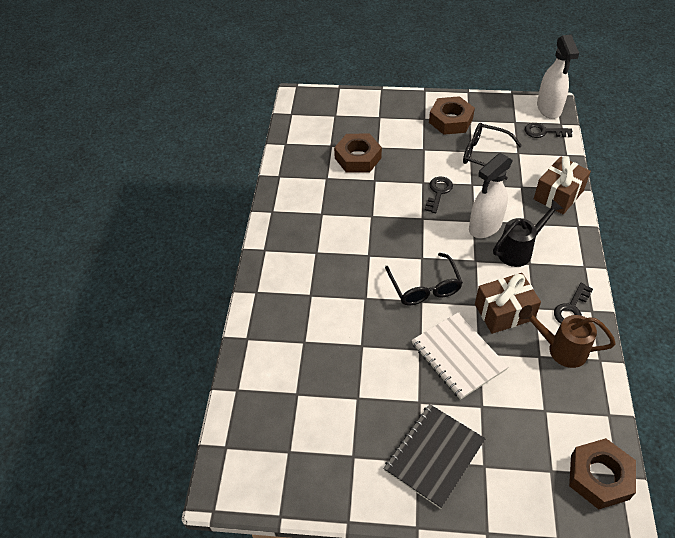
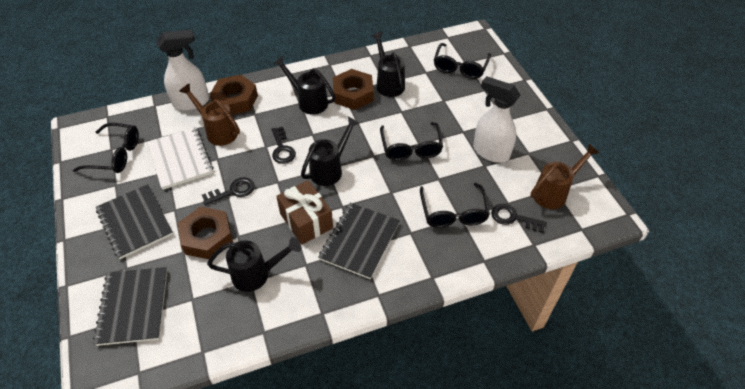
black glasses: [385,253,463,305] [463,123,522,180] = 2 -> [73,123,139,173] [380,122,443,160] [420,183,490,228] [434,43,491,79] = 4
black notebook: [384,404,486,509] = 1 -> [93,267,167,346] [96,184,173,259] [318,203,400,279] = 3
black watering can: [493,199,564,267] = 1 -> [207,237,302,292] [273,56,336,115] [301,117,359,186] [371,32,405,97] = 4
brown gift: [475,273,541,334] [534,156,591,214] = 2 -> [276,180,333,245] = 1
brown watering can: [519,305,616,368] = 1 -> [179,83,240,146] [531,144,599,209] = 2

